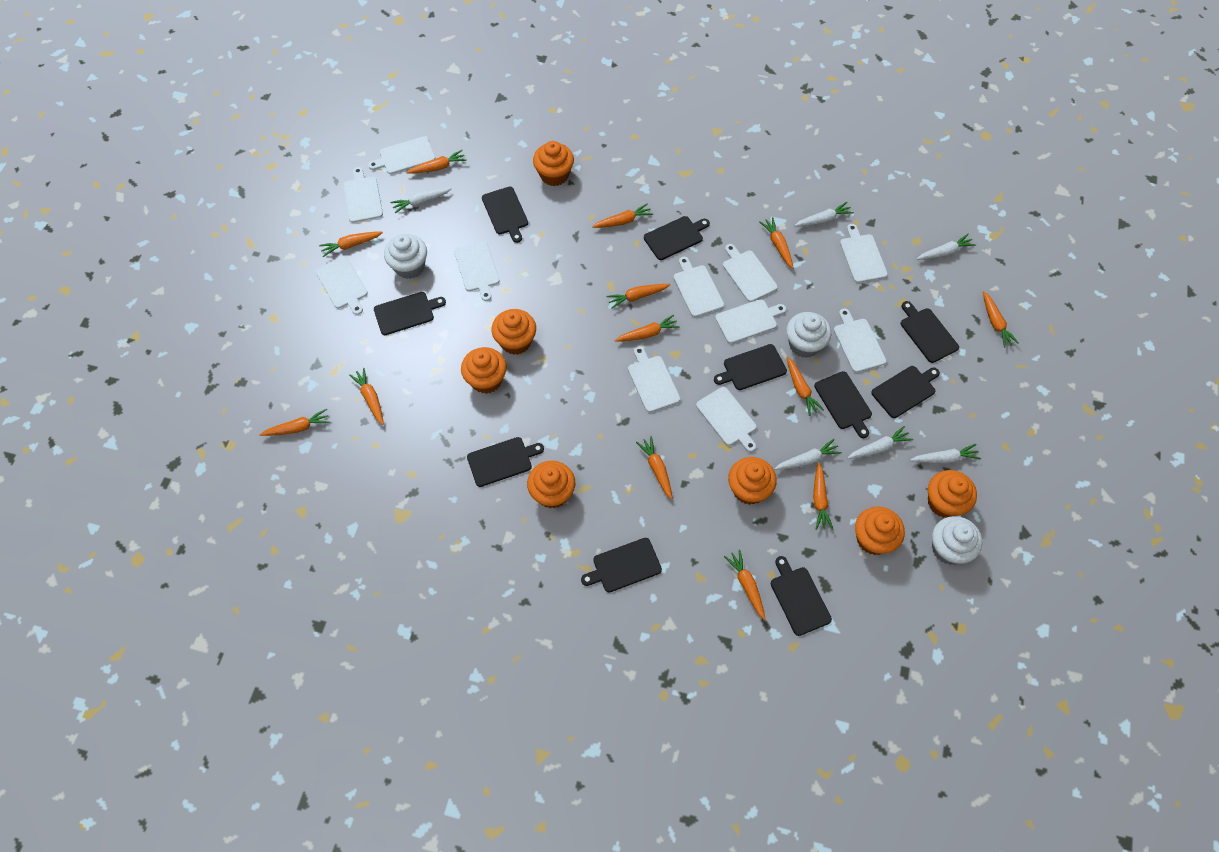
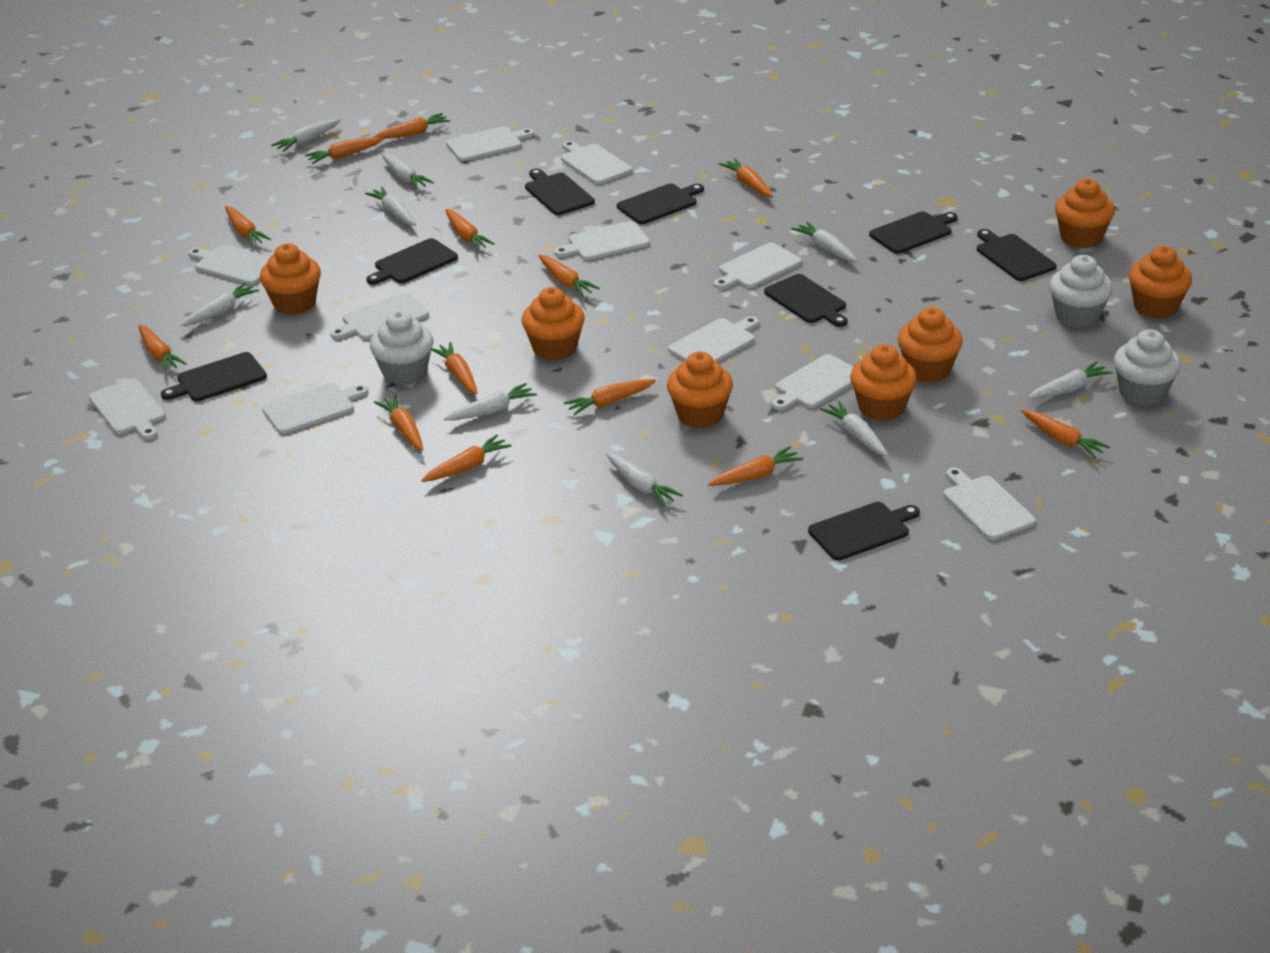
black cutting board: [374,292,446,335] [467,437,544,487] [482,187,528,243] [581,538,662,592] [644,216,710,260] [714,344,787,390] [771,556,832,636] [814,371,872,438] [871,366,940,418] [901,301,959,363] = 10 -> [161,352,267,401] [366,238,458,285] [525,168,595,215] [617,184,704,224] [764,274,848,327] [808,502,920,561] [869,212,958,254] [977,229,1057,281] = 8
white carrot: [390,188,452,213] [774,439,842,470] [794,202,854,227] [848,426,913,459] [910,444,981,464] [916,234,976,260] = 6 -> [181,283,259,326] [271,119,340,152] [365,187,416,225] [381,153,434,190] [444,383,537,421] [606,453,683,506] [791,221,858,262] [820,401,888,456] [1028,361,1113,399] = 9

